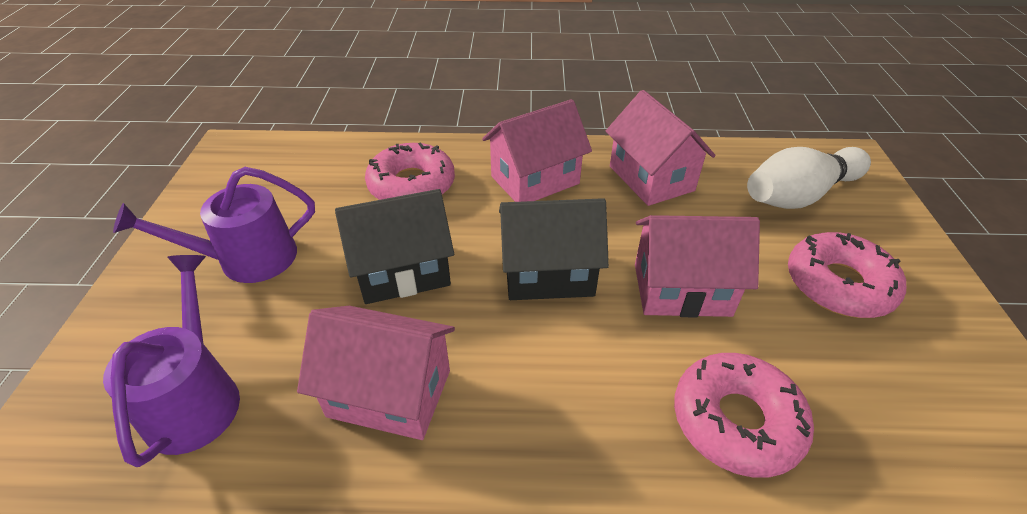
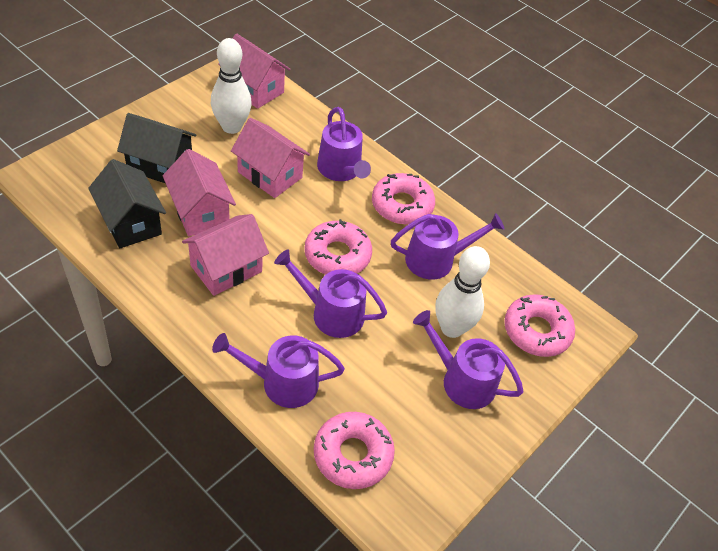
pink donut: [365,142,455,200] [674,353,814,478] [788,232,906,318] = 3 -> [304,219,372,275] [314,412,395,489] [372,173,435,225] [504,294,575,357] = 4
purple watering can: [103,255,240,467] [113,167,315,283] = 2 -> [212,333,345,408] [274,249,387,338] [317,107,371,181] [391,213,505,279] [413,310,524,409] = 5
white bowling pin: [747,147,871,209] = 1 -> [211,38,252,134] [435,246,490,338] = 2

